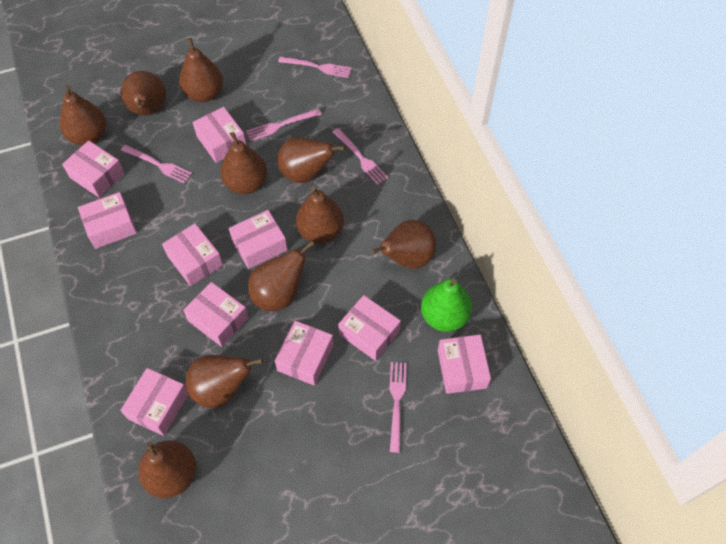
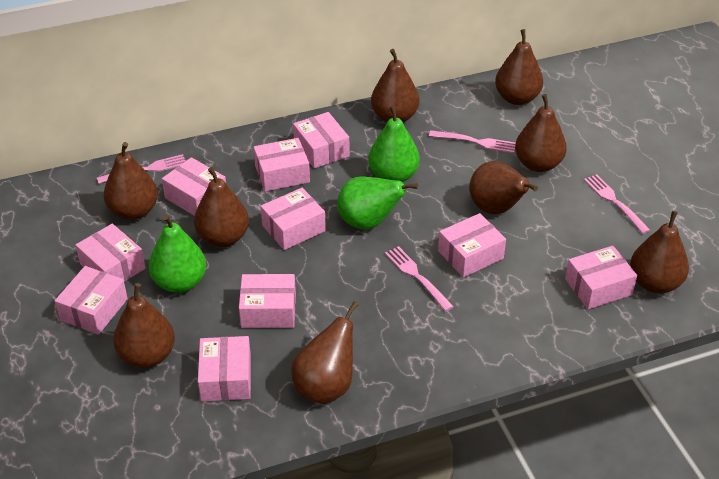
brown pear: [60,85,106,146] [121,71,166,116] [138,441,196,498] [179,38,223,102] [185,355,263,408] [220,132,267,194] [248,241,315,311] [277,137,345,183] [296,186,344,243] [371,220,436,269] = 10 -> [104,142,158,220] [113,283,175,368] [194,167,249,247] [291,302,358,404] [371,49,419,122] [469,161,538,214] [495,29,543,105] [515,94,567,172] [630,211,689,294] = 9
green pear: [421,279,472,332] = 1 -> [149,215,206,293] [337,176,418,230] [368,105,420,182] = 3
pink fork: [121,145,192,184] [246,109,322,141] [278,56,352,78] [332,128,388,185] [389,362,407,453] = 5 -> [97,154,186,184] [385,246,454,311] [429,130,516,153] [584,174,650,234] = 4

